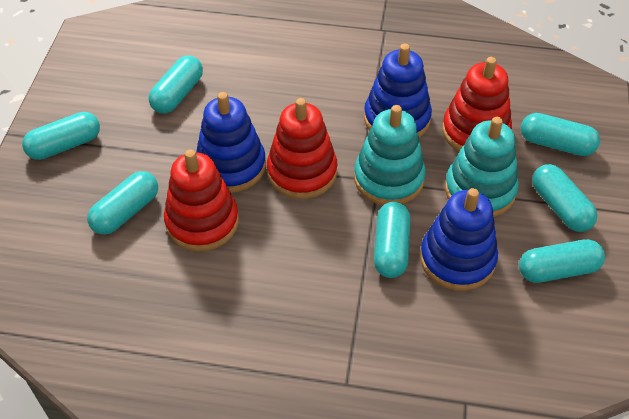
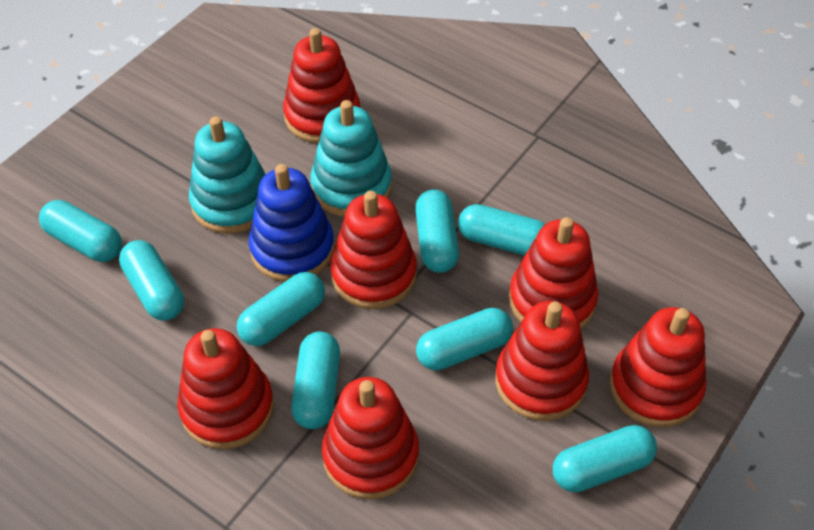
blue stacking toy: [196,92,266,193] [364,44,432,137] [420,188,498,291] = 3 -> [249,164,335,282] = 1
red stacking toy: [164,150,239,252] [267,98,337,199] [442,57,512,152] = 3 -> [177,328,274,449] [283,28,360,143] [322,377,419,499] [330,191,417,309] [495,301,589,421] [509,217,598,329] [610,307,706,427] = 7
turquoise capsule: [22,112,100,160] [87,171,158,235] [149,55,203,114] [374,202,410,278] [519,239,605,283] [521,113,600,156] [532,164,598,232] = 7 -> [39,200,122,262] [119,240,184,320] [237,272,325,346] [291,331,340,429] [415,189,459,273] [416,308,513,370] [458,204,545,256] [553,425,657,492] = 8

